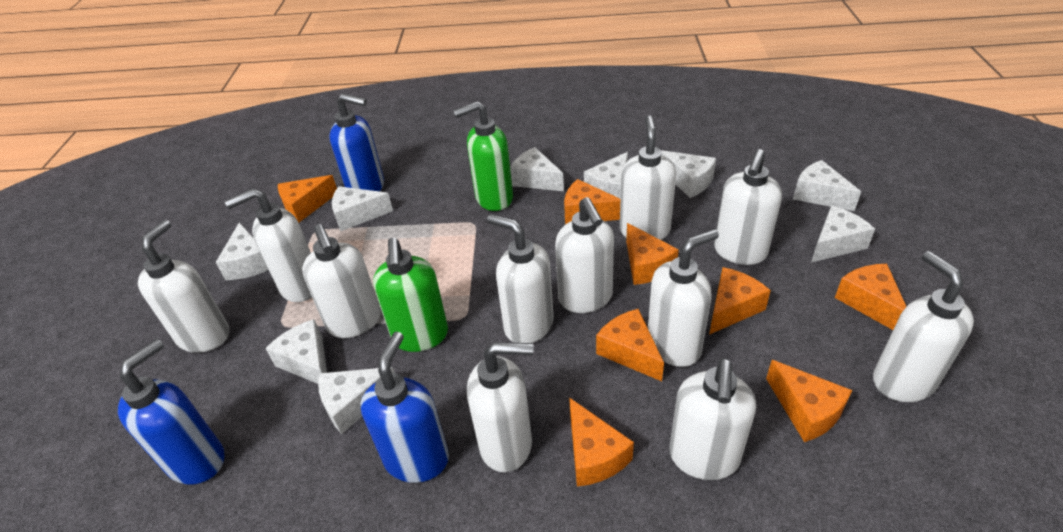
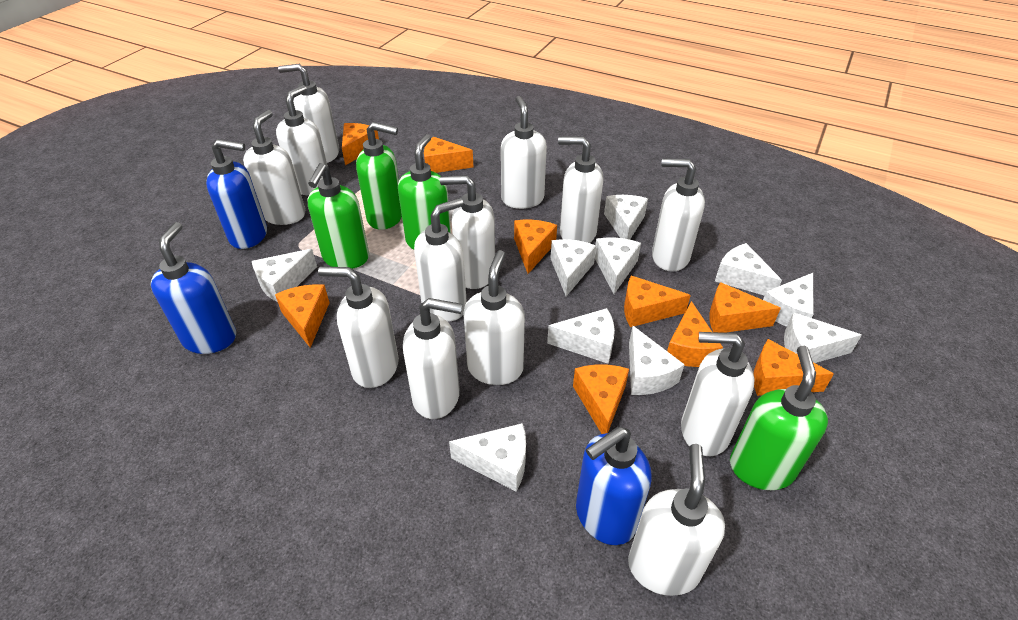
green soap dispenser: [373,238,448,352] [453,101,513,211] = 2 -> [308,163,369,269] [356,122,402,230] [398,134,451,250] [730,346,828,490] = 4
orange cheese: [278,175,337,223] [564,179,620,225] [569,397,634,487] [596,309,664,381] [626,223,679,285] [709,267,771,335] [766,360,852,442] [835,264,906,330] = 8 -> [275,284,329,348] [342,123,379,166] [424,137,473,173] [514,220,557,274] [573,364,629,434] [624,276,691,327] [667,301,723,367] [709,282,781,333] [754,339,834,396] = 9
white cheese: [216,222,268,280] [265,319,327,384] [318,367,395,434] [332,186,393,231] [510,147,564,191] [584,152,628,199] [661,150,716,198] [793,160,861,211] [811,206,875,263] = 9 -> [252,249,317,302] [449,423,526,491] [547,308,615,364] [550,239,596,296] [595,238,641,294] [604,195,648,240] [629,326,685,395] [715,243,782,296] [763,273,813,327] [784,312,862,363] = 10
white soap dispenser: [138,220,229,353] [225,188,312,302] [302,224,381,338] [467,342,534,473] [487,214,554,343] [555,197,614,313] [620,115,676,240] [648,229,719,367] [669,358,756,480] [714,149,782,265] [873,251,974,402] = 11 -> [243,110,305,225] [276,85,328,196] [278,64,339,163] [318,266,399,388] [403,298,463,419] [414,198,467,321] [440,175,495,289] [463,250,525,385] [501,96,547,209] [558,136,603,243] [628,444,725,596] [652,158,705,272] [681,332,754,456] = 13

